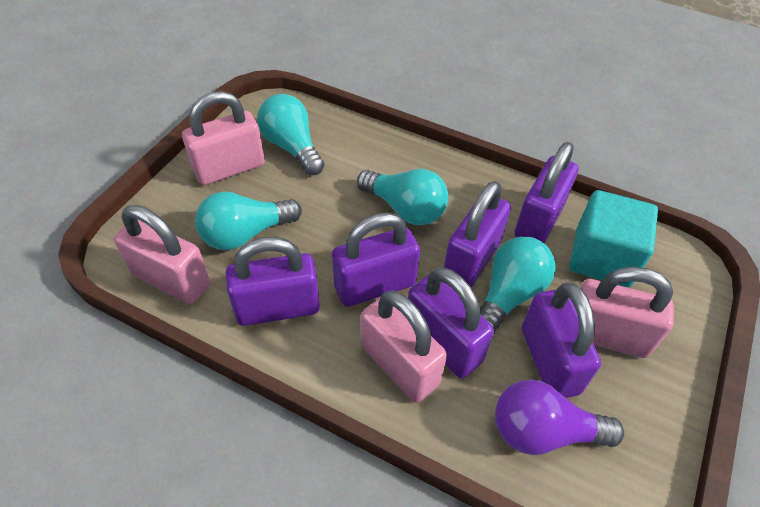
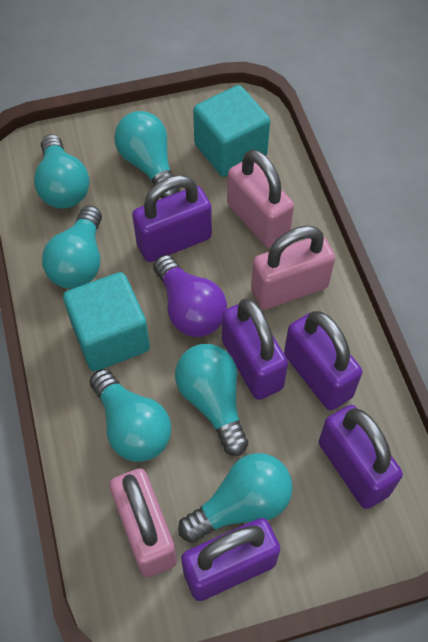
pink padlock: [114,205,210,304] [182,91,265,185] [361,291,447,403] [580,267,674,358] = 4 -> [109,468,177,577] [227,149,294,248] [251,226,335,310] = 3
purple padlock: [226,237,320,326] [332,212,420,307] [408,267,494,378] [444,181,511,287] [515,142,579,243] [522,283,601,398] = 6 -> [132,175,212,262] [181,518,280,601] [222,299,288,400] [284,311,362,410] [319,405,403,509] = 5
turquoise cube: [569,190,658,287] = 1 -> [63,272,150,371] [193,85,270,177] = 2
turquoise light bulb: [195,191,302,250] [257,94,324,175] [357,169,448,225] [480,237,556,334] = 4 -> [34,134,90,209] [42,206,102,289] [90,369,171,462] [114,111,180,198] [175,344,248,456] [178,453,293,543] = 6

